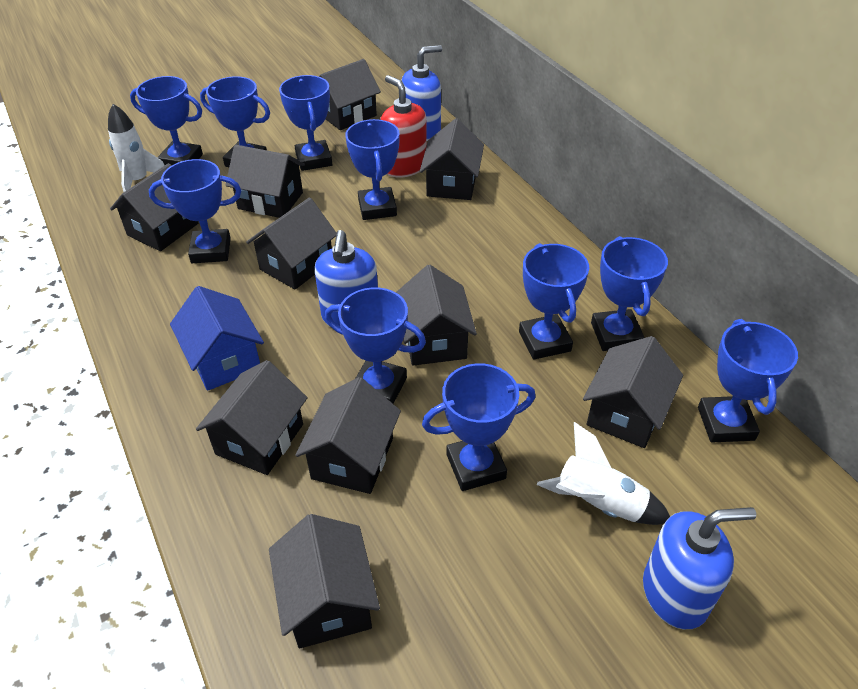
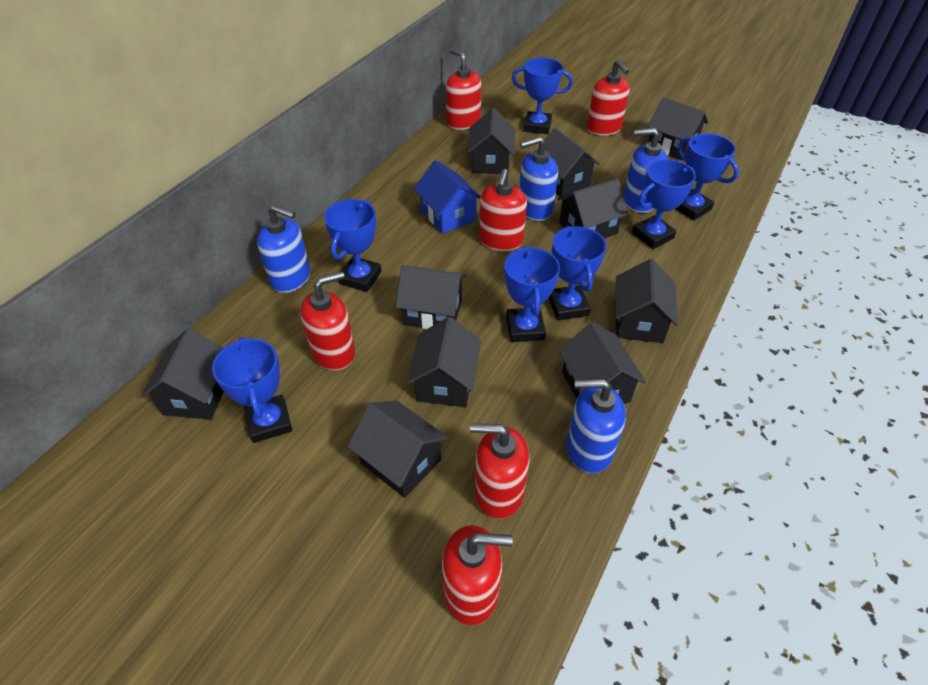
blue soap dispenser: [315,230,378,326] [401,45,442,141] [643,507,756,629] = 3 -> [257,204,310,293] [519,136,558,221] [566,379,626,473] [623,128,668,213] = 4
blue trophy: [130,76,203,165] [149,159,241,263] [200,76,270,167] [279,75,333,171] [325,287,426,404] [345,119,399,220] [422,363,536,491] [519,243,589,360] [591,236,668,351] [698,319,798,442] = 10 -> [212,337,292,443] [324,199,382,292] [504,246,560,342] [512,57,573,134] [548,226,607,320] [632,159,696,249] [675,133,739,221] = 7
red soap dispenser: [380,75,427,178] = 1 -> [300,271,355,370] [442,525,513,626] [446,48,481,130] [470,423,530,519] [479,169,527,251] [587,60,630,136] = 6
white rocket: [108,104,165,192] [537,422,670,525] = 2 -> none = 0

